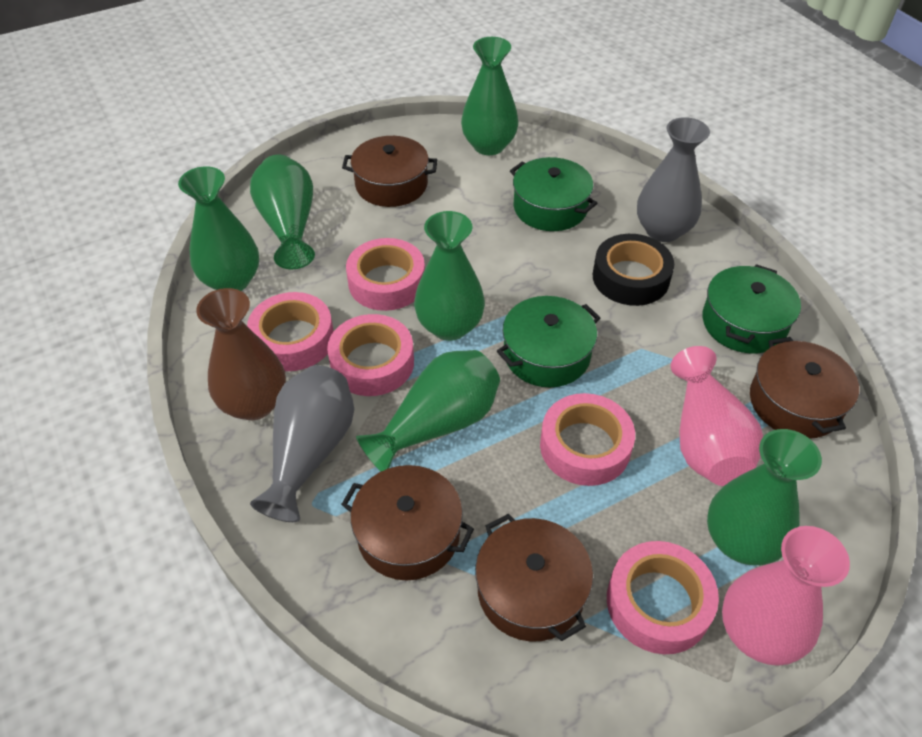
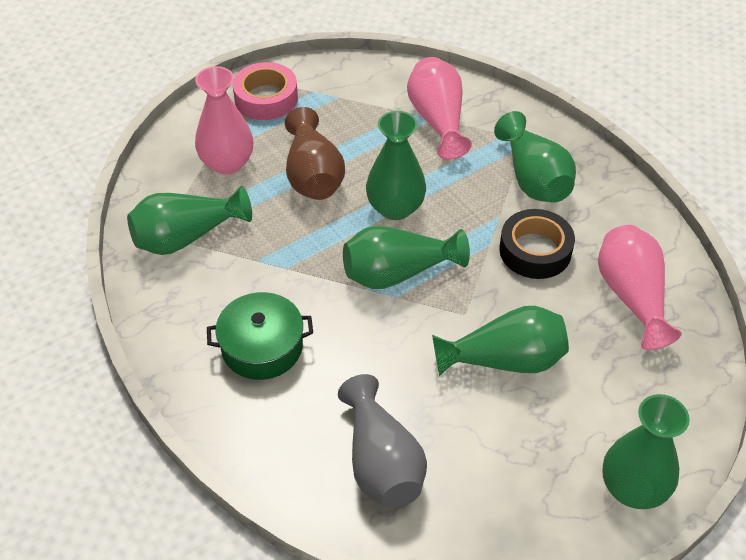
brown pot: [341,465,474,581] [342,136,437,207] [475,514,593,642] [750,337,859,439] = 4 -> none = 0
green pot: [497,296,600,387] [510,157,597,231] [702,264,801,354] = 3 -> [207,292,313,380] = 1
grey vase: [250,365,354,522] [637,117,710,242] = 2 -> [338,374,427,508] = 1
pink tape: [247,292,334,371] [327,314,414,396] [346,238,425,311] [540,393,635,486] [607,541,719,654] = 5 -> [233,62,298,120] = 1
pink vase: [671,346,763,486] [722,526,850,666] = 2 -> [195,66,253,175] [407,57,472,160] [598,225,682,350] = 3

